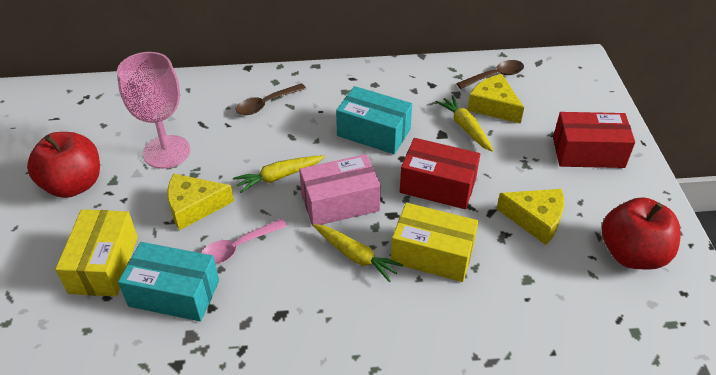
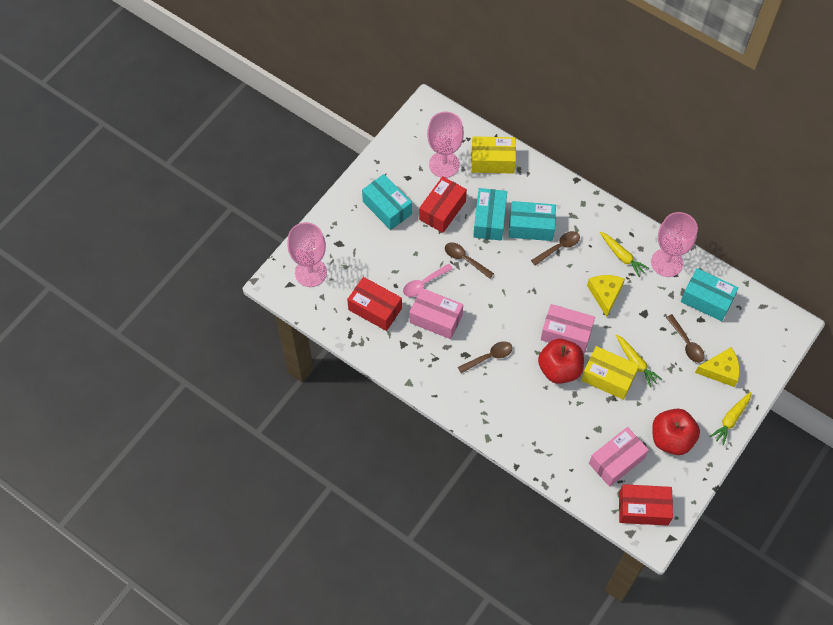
brown spoon: [235,83,306,115] [456,60,524,89] = 2 -> [445,242,494,279] [458,341,513,373] [531,231,580,266] [666,314,705,363] = 4
pink box: [299,154,381,226] = 1 -> [409,288,463,339] [541,304,595,353] [589,427,649,487] = 3
pink goblet: [117,52,190,169] = 1 -> [287,222,327,287] [427,112,464,178] [651,212,698,277] = 3
red box: [400,138,480,209] [553,112,635,168] = 2 -> [347,277,402,331] [419,176,467,233] [619,484,673,526] = 3
turquoise box: [118,242,219,321] [336,86,412,154] = 2 -> [362,174,412,230] [473,188,507,241] [509,201,556,241] [681,268,739,321] = 4
yellow cheese: [167,173,234,230] [468,74,524,124] [497,189,564,245] = 3 -> [587,275,625,317] [695,347,740,387] = 2

